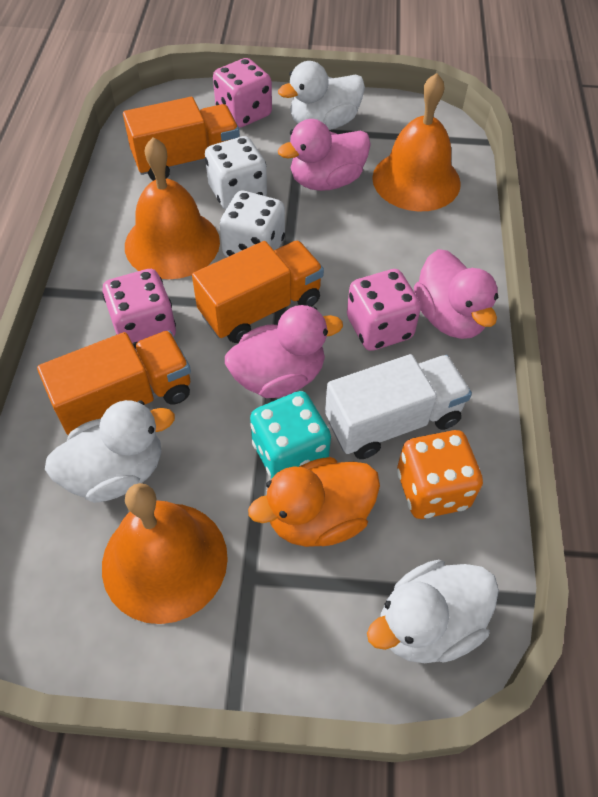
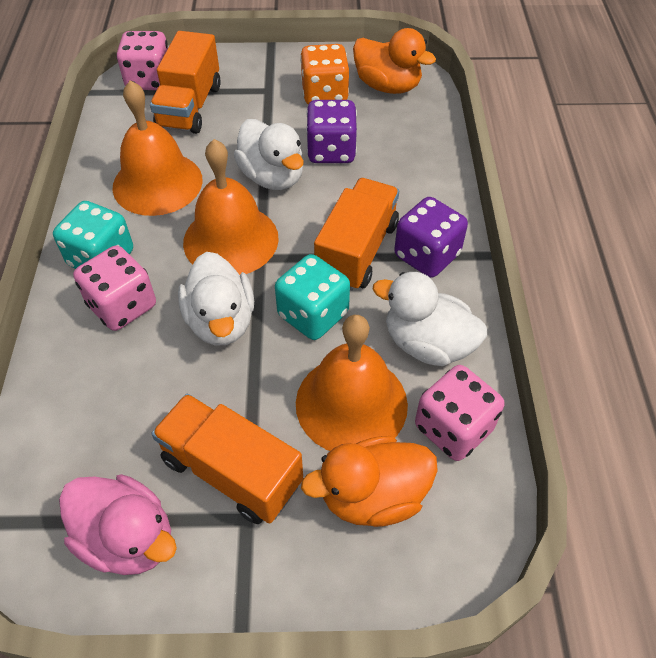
orange duck: [248,457,380,547] = 1 -> [301,436,438,527] [353,28,436,94] = 2
pink duck: [225,305,343,398] [278,119,371,191] [414,249,499,339] = 3 -> [59,474,177,575] = 1
purple dice: none = 0 -> [306,100,357,163] [394,197,468,278] = 2
turquoise dice: [250,391,331,478] = 1 -> [53,201,133,269] [275,254,350,340] = 2
white dice: [205,136,267,210] [220,191,285,257] = 2 -> none = 0
white truck: [325,354,472,459] = 1 -> none = 0

